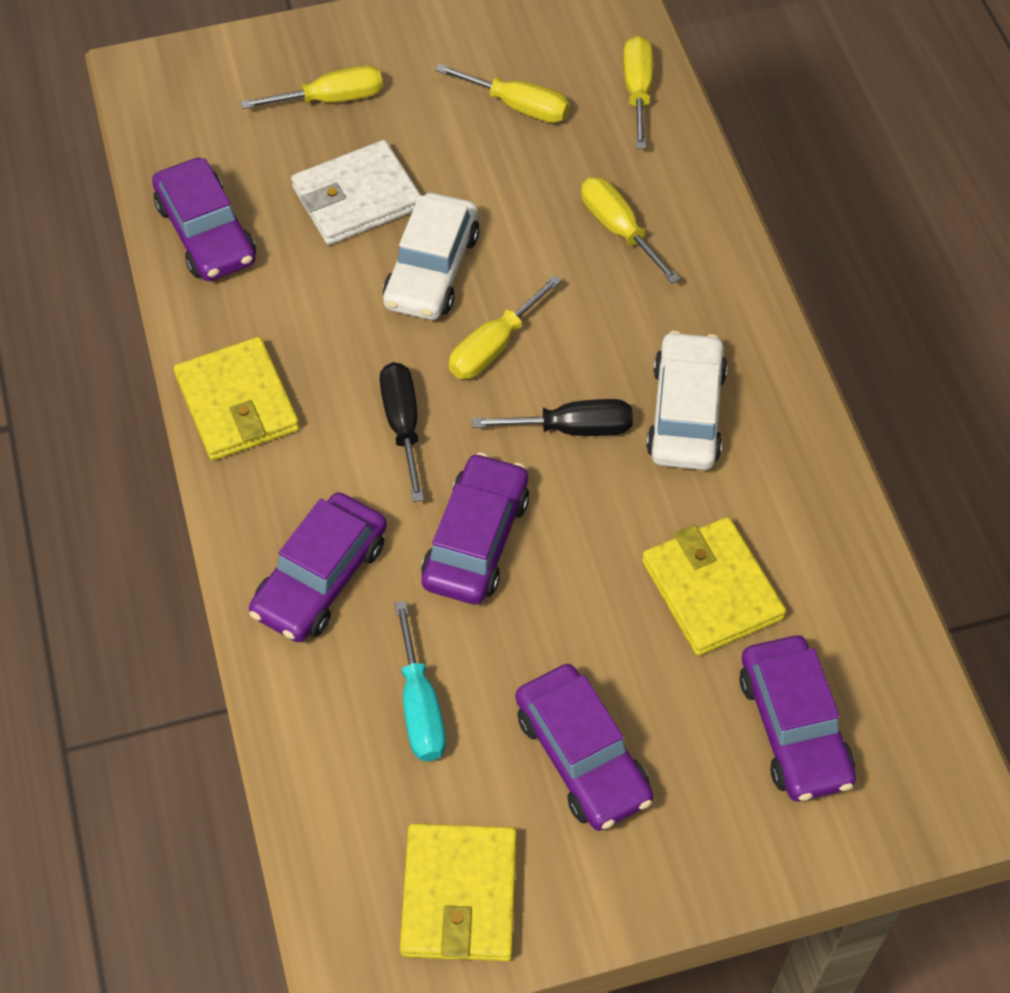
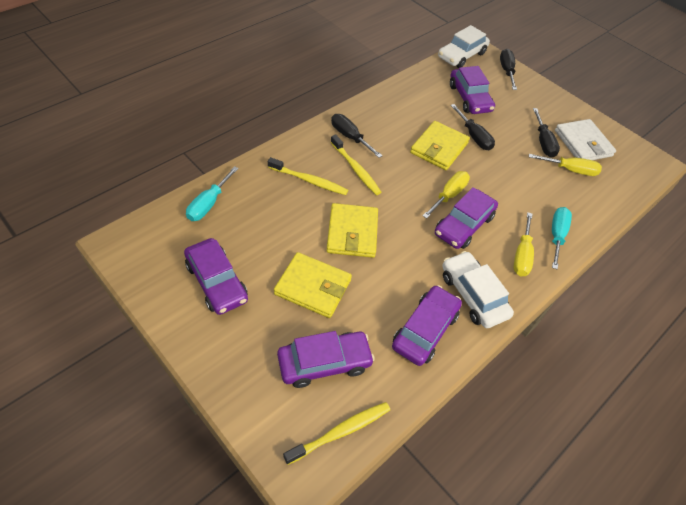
black screwdriver: [380,362,424,502] [472,399,633,436] = 2 -> [331,114,383,158] [451,104,495,150] [500,49,517,90] [533,108,560,158] = 4
turquoise screwdriver: [395,601,446,761] = 1 -> [186,166,239,221] [552,207,572,269] = 2
yellow screwdriver: [241,65,383,109] [435,63,569,123] [449,275,562,379] [581,177,680,284] [623,36,653,149] = 5 -> [423,171,470,219] [514,212,534,276] [529,154,602,176] = 3
yellow toothbrush: none = 0 -> [268,157,348,195] [283,402,390,465] [331,134,381,195] = 3

